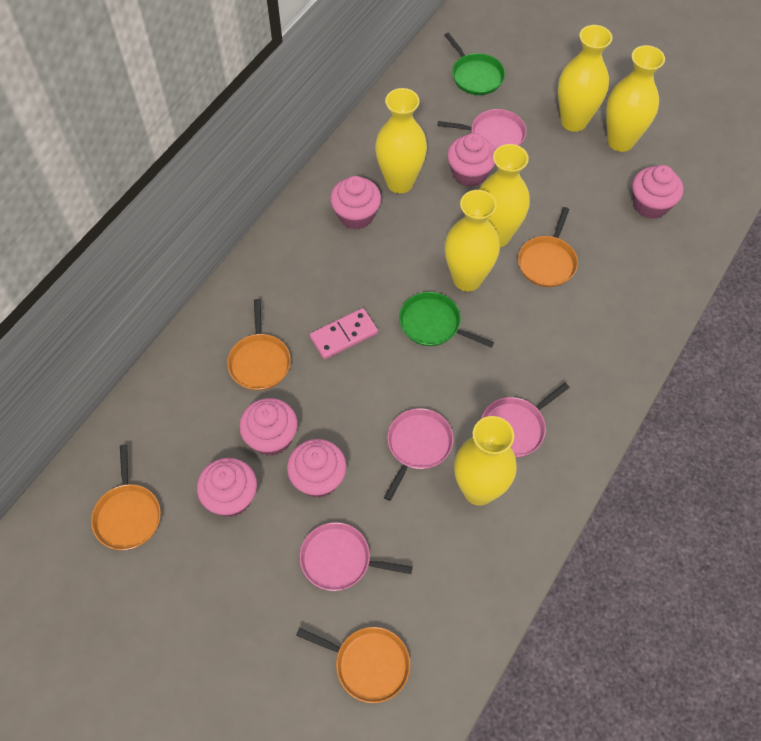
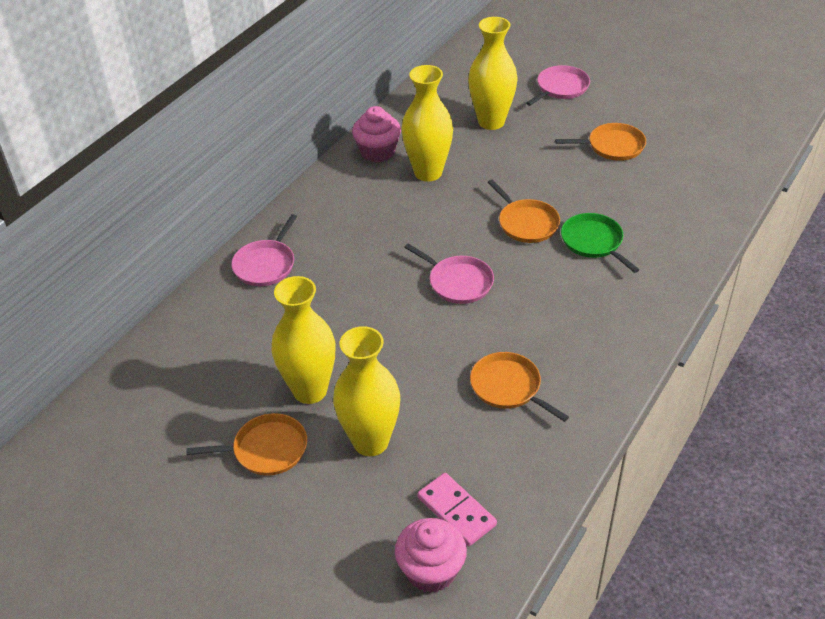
green pan: [399,292,494,348] [444,33,505,95] = 2 -> [561,213,639,273] = 1
pink cupcake: [197,458,257,517] [239,398,298,456] [287,439,346,498] [330,176,381,229] [447,133,495,187] [632,165,683,219] = 6 -> [352,106,401,162] [395,518,467,593] = 2
pink pan: [300,522,412,591] [384,408,453,501] [438,109,527,150] [481,383,570,457] = 4 -> [231,214,297,286] [404,243,494,304] [526,65,590,106] = 3
yellow vase: [375,88,427,193] [445,190,500,291] [454,416,517,506] [479,144,530,247] [558,25,612,132] [606,45,665,152] = 6 -> [271,276,336,404] [333,326,400,456] [401,65,453,182] [468,17,517,130] = 4

